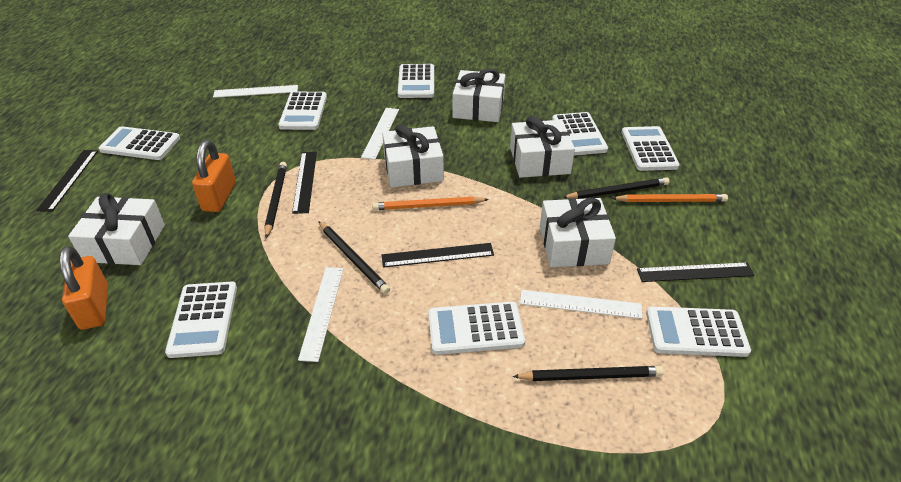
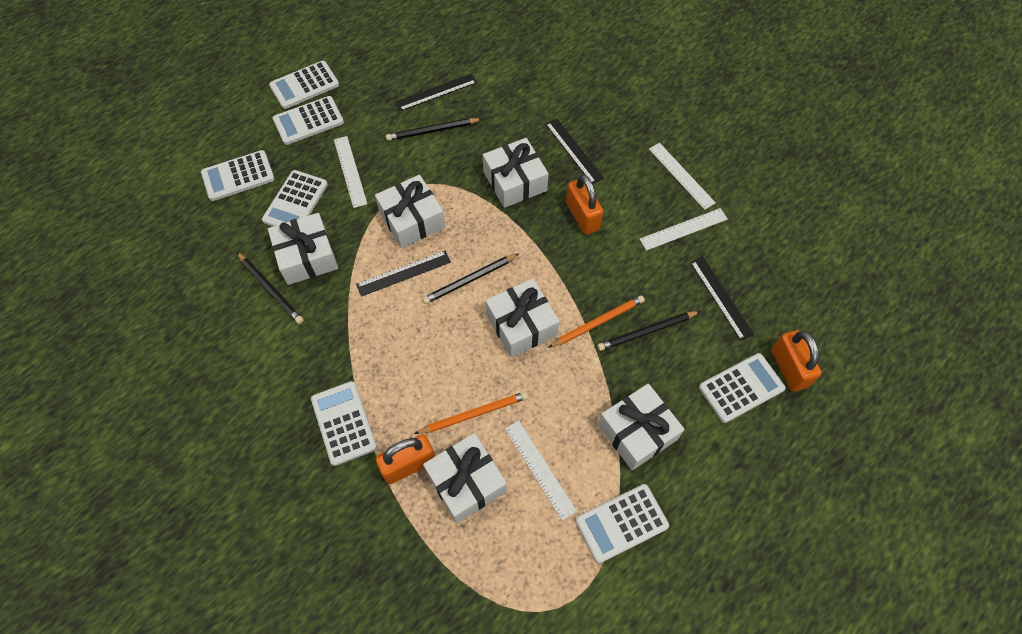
orange padlock: [59,246,108,330] [192,140,236,212] = 2 -> [376,434,435,484] [566,174,603,235] [771,330,821,392] = 3
white calculator: [99,126,180,160] [165,282,237,358] [278,92,327,130] [398,64,434,98] [428,302,525,355] [552,112,608,156] [621,126,680,171] [646,306,751,357] = 8 -> [201,150,275,201] [262,170,328,227] [269,61,339,109] [273,96,344,145] [311,381,377,466] [576,484,669,563] [699,353,786,423] = 7
white gift: [68,193,165,265] [382,124,444,187] [453,69,506,122] [510,116,575,178] [540,198,616,267] = 5 -> [268,213,338,285] [375,175,445,248] [423,433,507,523] [483,138,549,208] [485,278,560,357] [598,383,685,470] = 6

